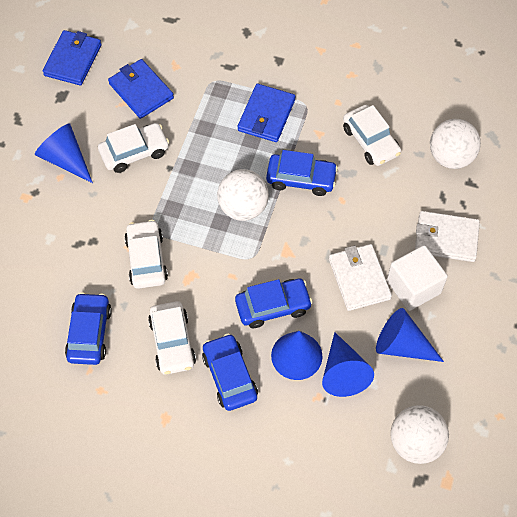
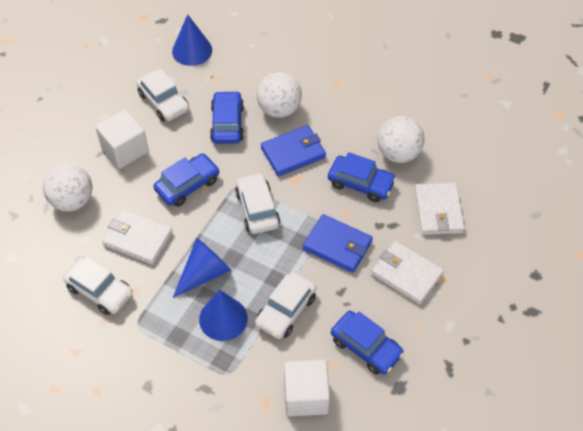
blue cone: [35,123,93,183] [271,331,322,380] [322,332,374,397] [376,308,444,362] = 4 -> [172,14,212,66] [173,238,231,298] [199,290,248,341] = 3
blue wallet: [43,30,101,86] [108,59,174,119] [238,84,295,142] = 3 -> [261,125,326,176] [303,214,373,273] = 2
white cube: [387,245,448,311] = 1 -> [95,109,149,169] [284,359,330,417] = 2
white wallet: [329,244,392,311] [415,211,480,262] = 2 -> [102,209,173,265] [371,241,444,304] [415,183,465,235] = 3

